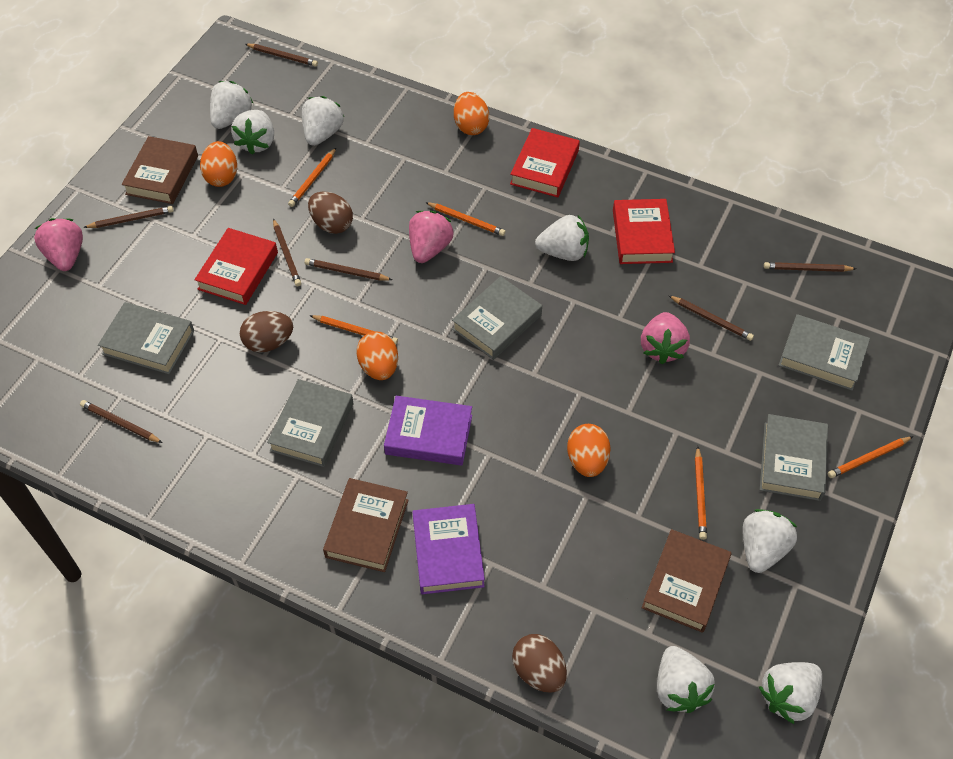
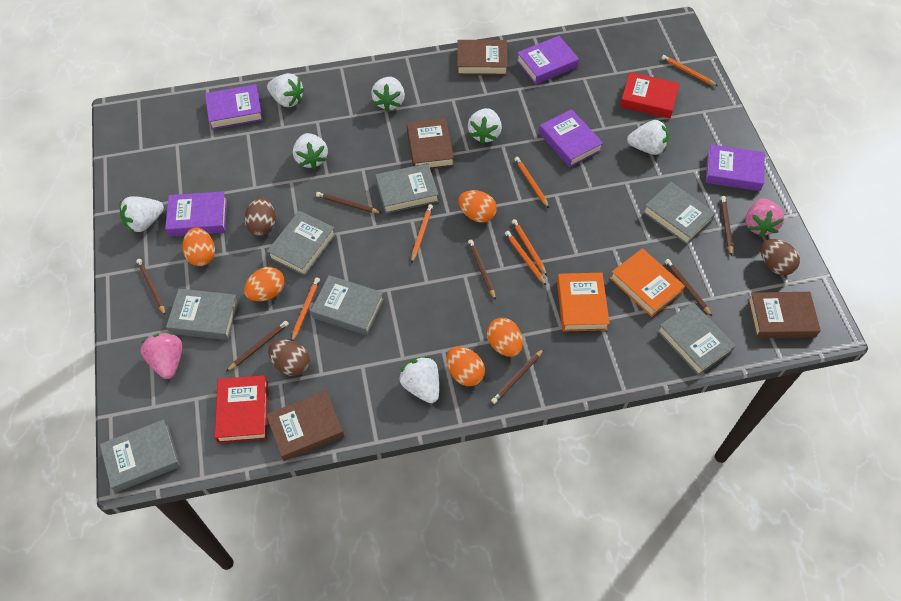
brown book: [122,136,198,204] [323,478,409,572] [642,529,732,633] = 3 -> [266,391,344,461] [407,118,454,169] [457,40,508,75] [747,292,821,338] = 4
grey book: [98,302,194,374] [267,379,354,467] [452,276,542,360] [760,414,828,501] [778,314,870,391] = 5 -> [100,419,180,492] [166,289,239,340] [267,211,336,276] [311,275,384,335] [375,163,439,214] [643,182,715,245] [657,302,736,375] = 7
orange book: none = 0 -> [557,273,610,332] [610,248,685,317] = 2
orange egg: [200,141,237,187] [357,332,398,380] [454,92,489,135] [567,424,611,477] = 4 -> [183,228,215,266] [244,267,285,301] [446,346,485,386] [458,190,497,223] [487,318,523,357] = 5
orange pencil: [288,148,336,207] [309,315,398,344] [425,202,506,236] [695,446,707,540] [828,436,913,478] = 5 -> [291,277,320,341] [411,204,433,263] [505,231,547,286] [512,219,547,276] [515,157,549,208] [662,55,718,86] = 6
pink strawberry: [34,218,83,271] [409,211,453,263] [641,312,690,364] = 3 -> [141,333,182,379] [745,198,784,237] = 2
purple book: [384,396,472,465] [412,504,485,594] = 2 -> [165,191,227,236] [205,84,263,129] [516,36,579,84] [539,109,603,167] [706,144,765,191] = 5
red book: [194,228,278,305] [510,128,580,197] [613,199,675,264] = 3 -> [214,375,268,443] [620,72,680,119] = 2

